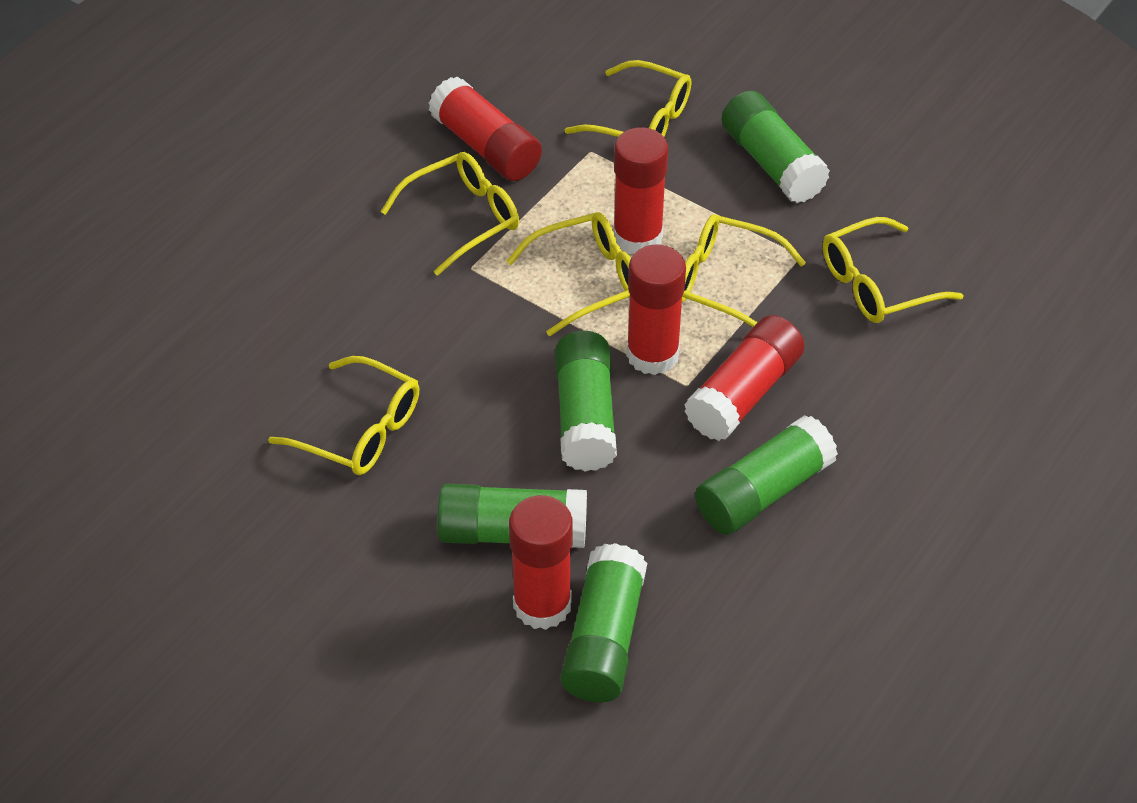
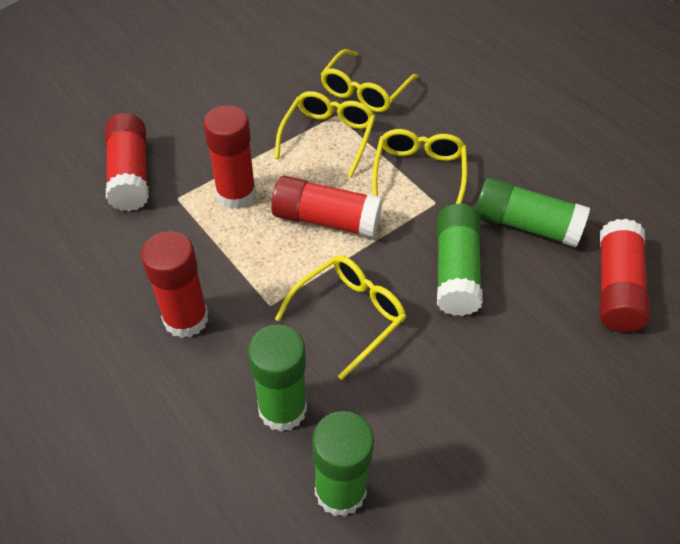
green glue stick: [437,484,587,548] [555,331,617,472] [561,543,647,702] [695,415,838,535] [722,91,830,203] = 5 -> [248,325,307,432] [312,411,374,517] [437,204,483,316] [475,177,590,247] = 4
yellow glasses: [268,356,419,475] [380,152,519,276] [507,212,631,336] [565,60,691,137] [682,214,806,327] [823,217,964,323] = 6 -> [274,91,375,178] [275,255,406,380] [321,49,418,112] [372,129,467,204] = 4

